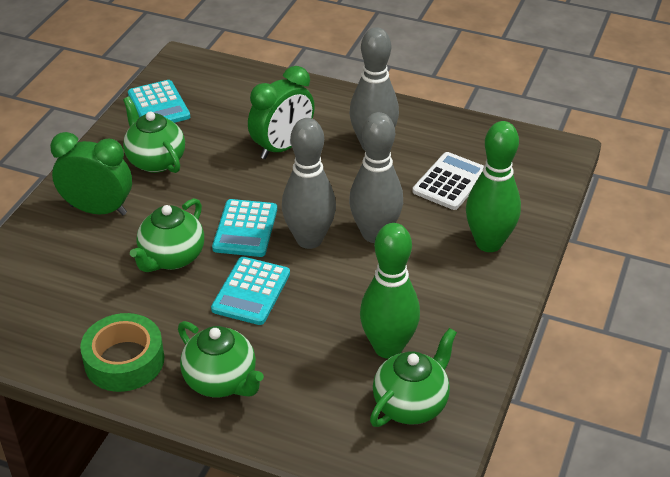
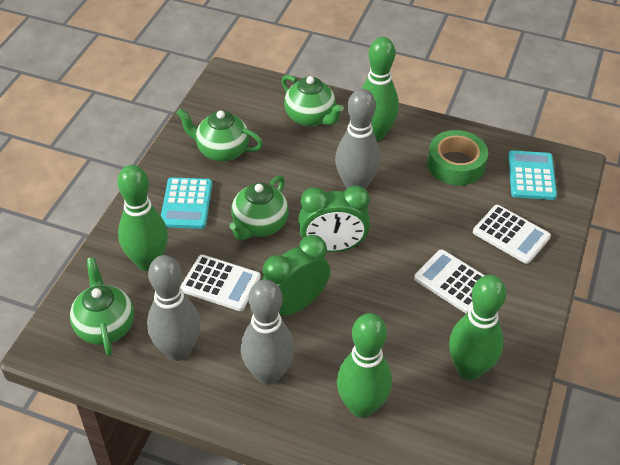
green bowling pin: [360,223,420,359] [466,121,521,252] = 2 -> [117,165,168,271] [337,313,392,418] [361,37,399,141] [449,275,506,380] = 4
turquoise calculator: [128,80,190,123] [211,257,290,325] [212,199,277,257] = 3 -> [161,177,212,229] [508,150,557,200] = 2
white calculator: [412,152,484,210] = 1 -> [181,255,261,311] [414,250,485,313] [473,205,551,264] = 3

